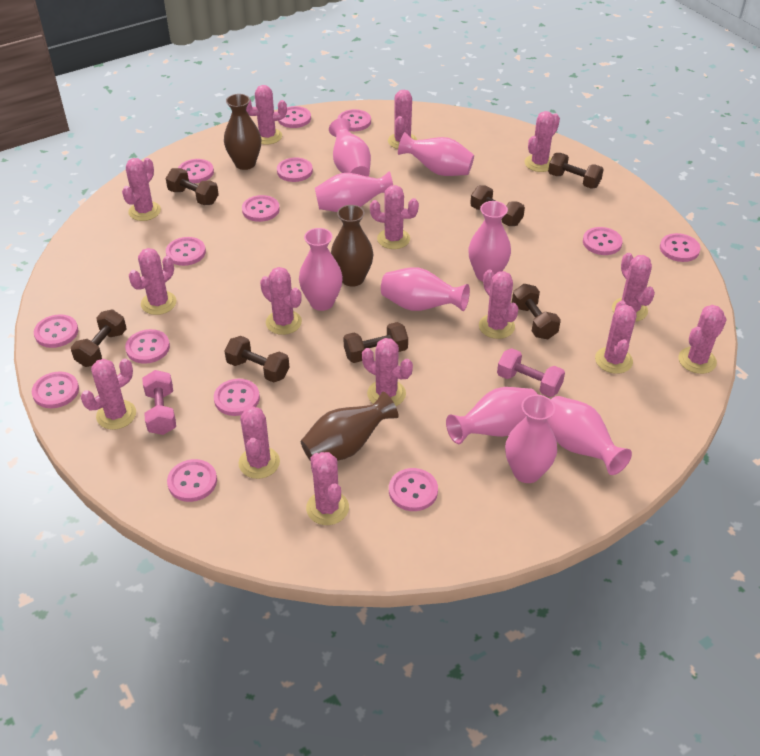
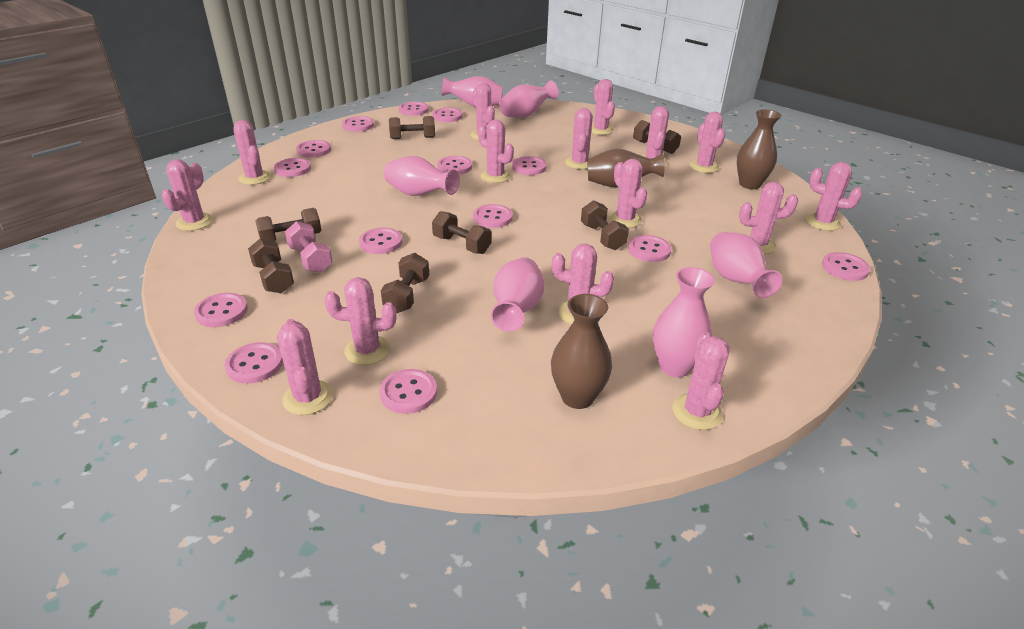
pink dumbbell: [142,370,176,435] [497,348,565,397] = 2 -> [285,221,333,273] = 1
pink vase: [299,228,343,311] [315,171,393,212] [329,118,371,177] [381,267,470,311] [398,132,474,176] [446,387,538,444] [468,201,511,282] [505,395,557,483] [547,396,632,475] = 9 -> [384,156,460,196] [442,76,503,107] [491,257,544,332] [499,80,559,117] [653,267,715,377] [710,232,782,298] = 6

